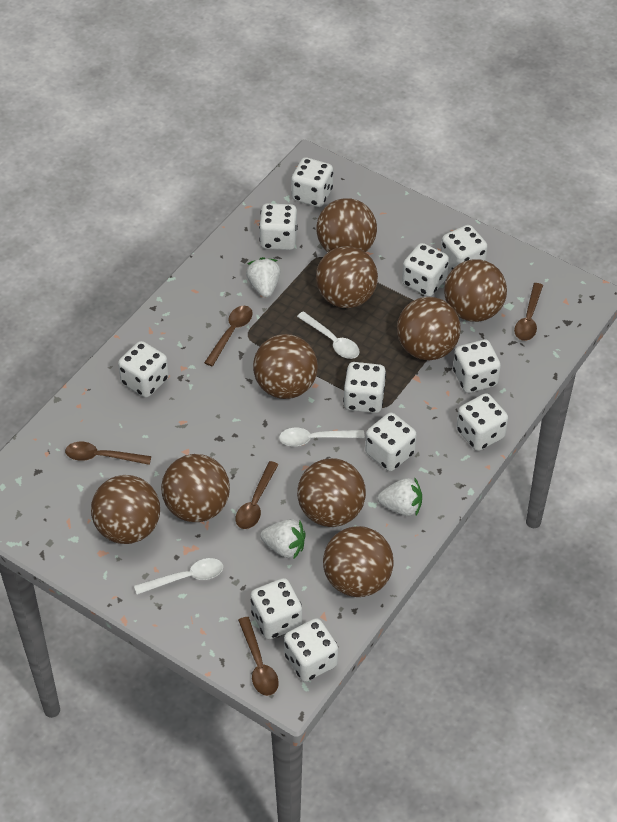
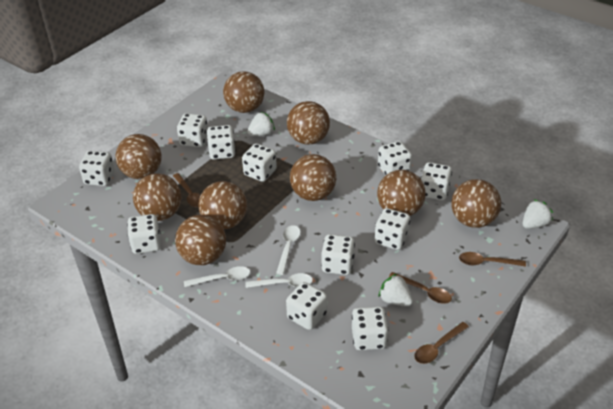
brown spoon: [65,442,151,465] [204,306,253,366] [236,461,279,529] [238,617,279,696] [514,283,543,341] = 5 -> [173,173,200,208] [389,272,452,304] [414,322,469,364] [459,252,526,267] = 4

